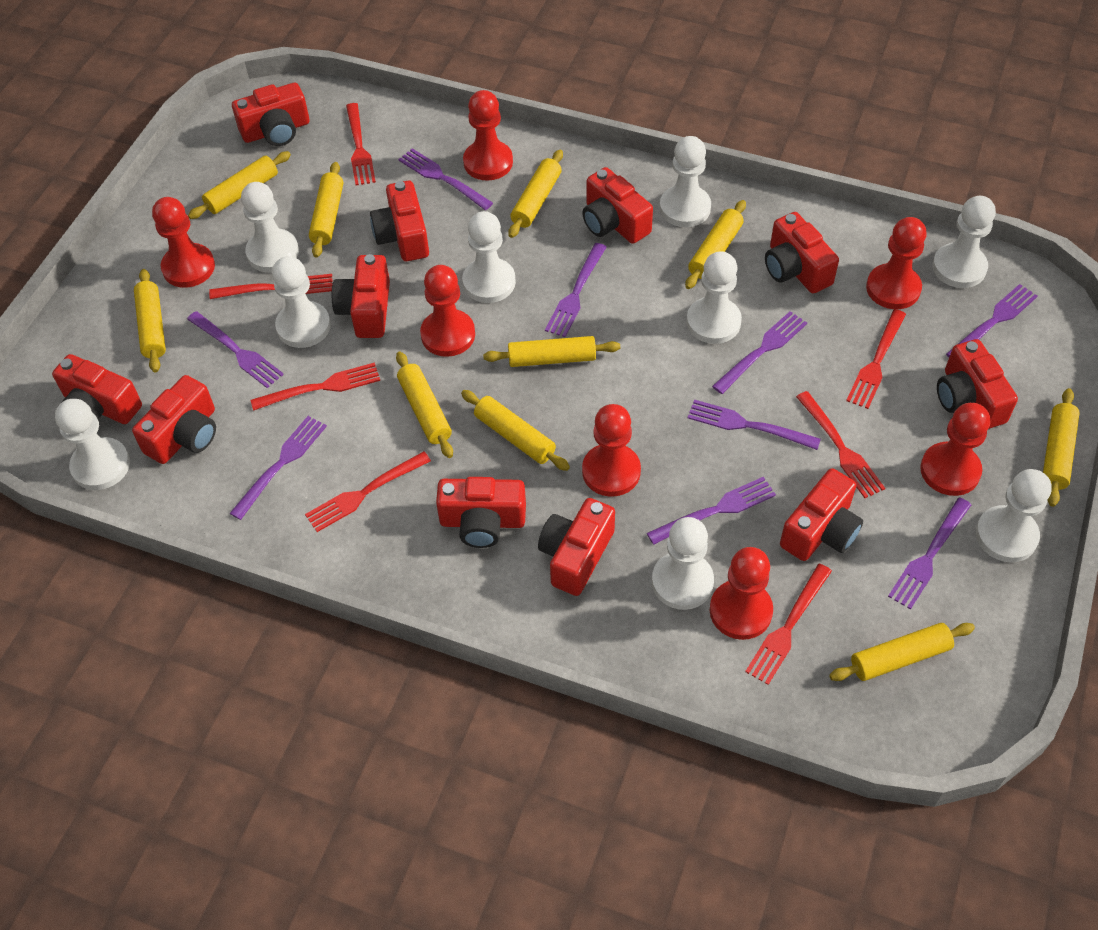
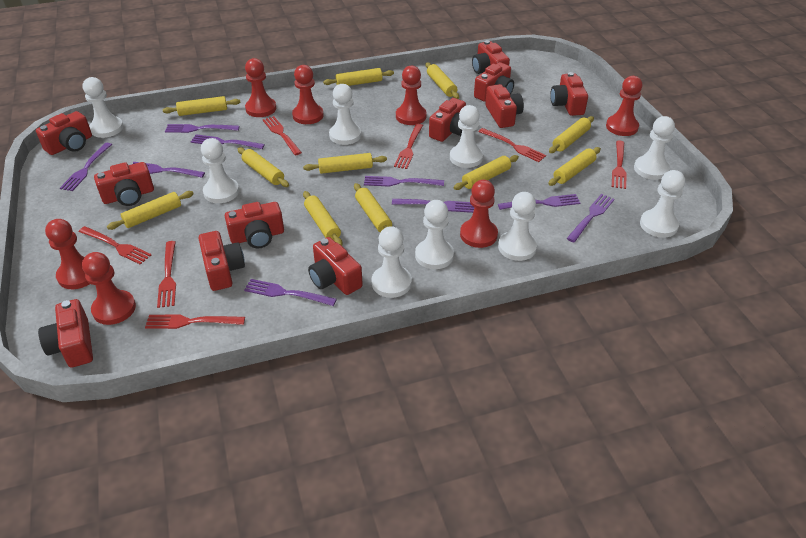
yellow rolling pin: [134,269,166,372] [188,151,291,219] [309,162,343,258] [396,352,453,458] [461,390,570,471] [483,336,620,367] [508,150,563,238] [685,200,746,289] [829,623,975,681] [1043,388,1080,507] = 10 -> [107,191,194,230] [163,96,241,116] [238,147,289,187] [303,153,387,174] [303,191,342,246] [323,68,394,86] [354,183,392,232] [425,62,459,99] [454,155,519,190] [548,147,601,186] [549,116,594,153] = 11

